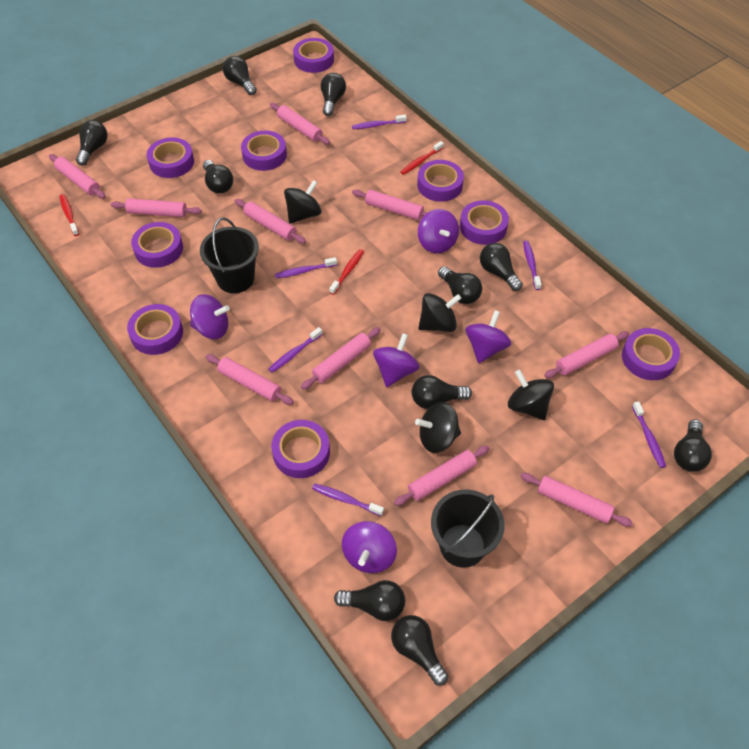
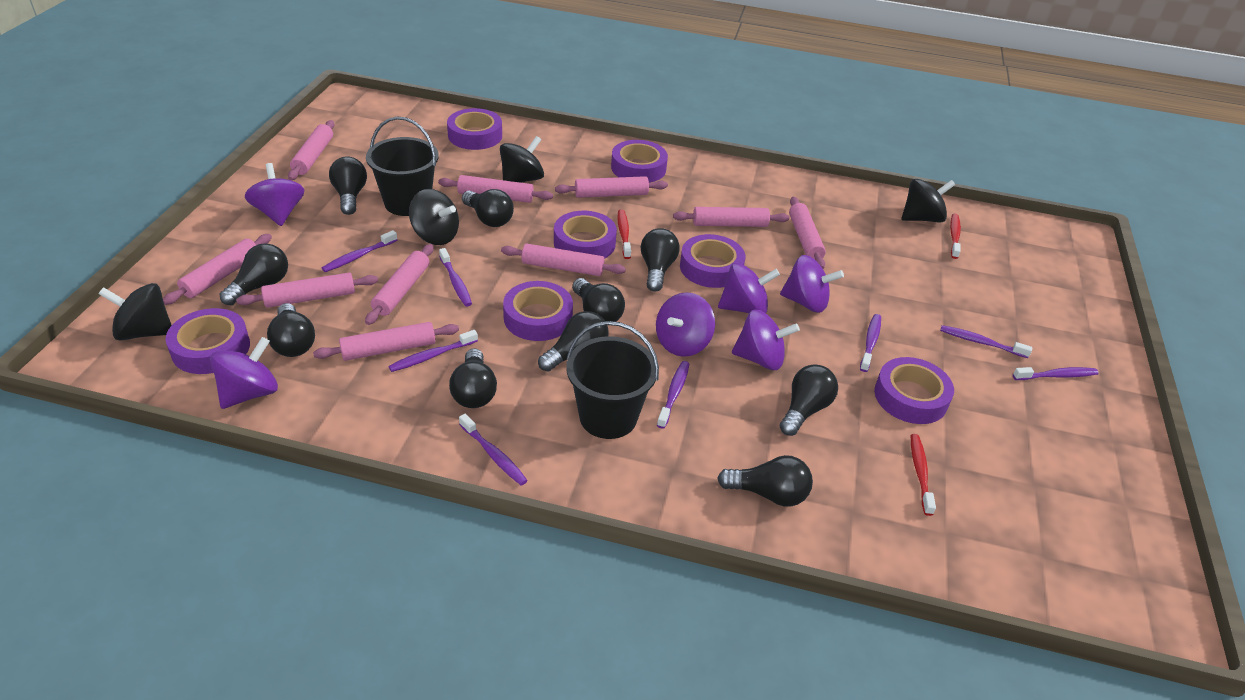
purple spinning top: [190,294,230,339] [342,521,397,573] [373,333,420,387] [418,209,459,253] [466,310,511,363] = 5 -> [210,337,278,409] [245,163,304,226] [656,292,715,357] [718,263,780,313] [732,309,800,370] [780,255,844,313] = 6
purple tape: [127,304,183,355] [131,222,183,268] [147,137,194,178] [241,130,287,171] [271,420,330,478] [293,38,334,73] [417,160,464,202] [460,200,509,245] [622,328,680,380] = 9 -> [165,308,250,374] [447,108,502,150] [503,281,573,341] [554,211,617,259] [611,140,668,183] [680,234,745,288] [874,357,954,424] = 7
purple toothbrush: [268,327,322,373] [275,257,337,279] [312,483,384,516] [352,115,407,129] [523,241,542,290] [632,401,666,468] = 6 -> [322,230,397,272] [388,330,478,372] [439,248,472,306] [459,414,528,485] [657,361,689,429] [860,314,881,372] [940,325,1032,358] [1013,367,1099,380] = 8

